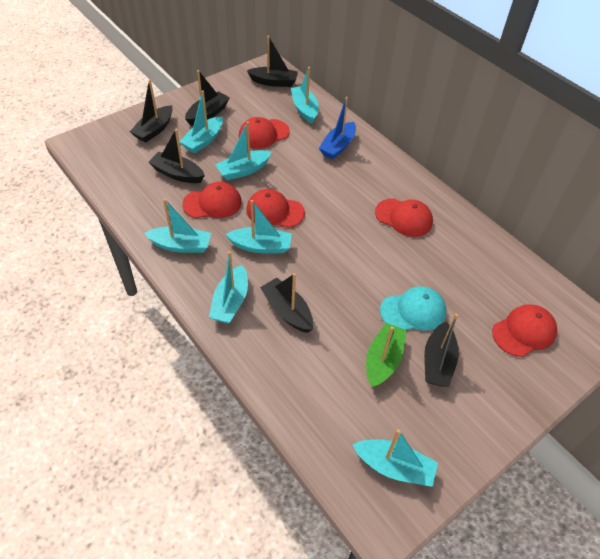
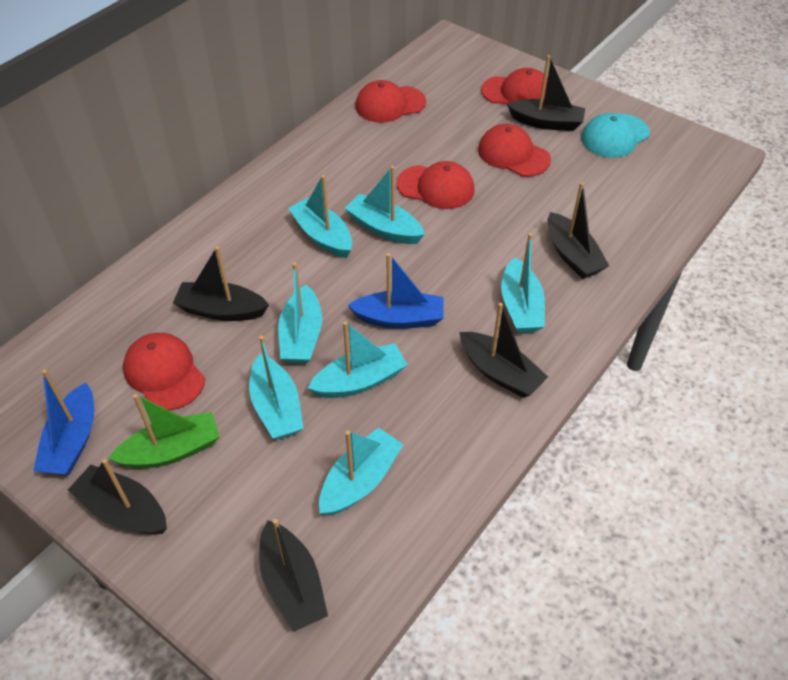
blue boat: [319,97,356,159] = 1 -> [33,369,94,475] [348,253,444,329] = 2

